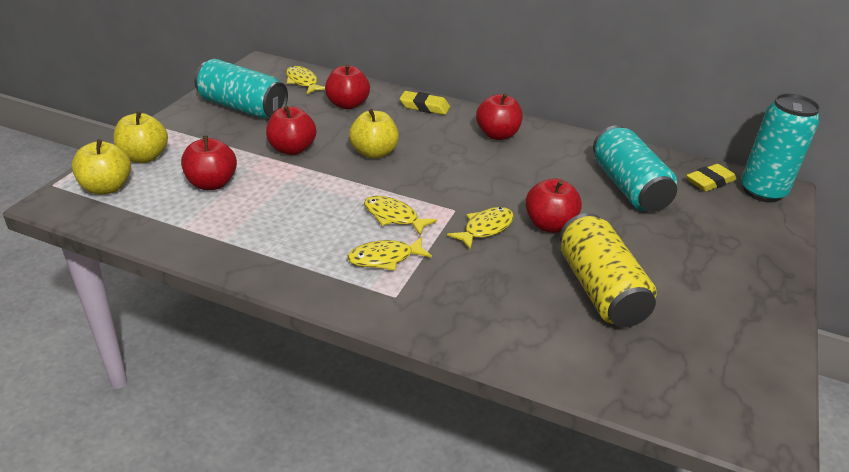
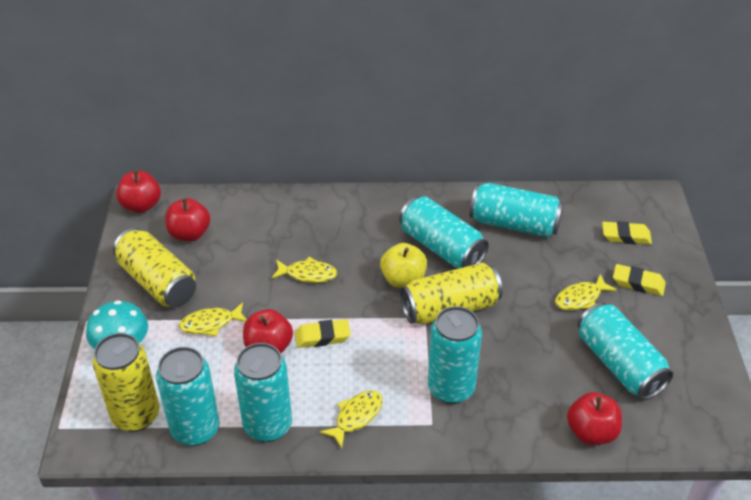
red apple: [181,136,237,190] [266,105,316,155] [325,64,370,110] [476,93,523,140] [525,179,582,233] = 5 -> [116,171,161,213] [165,198,210,241] [243,309,293,354] [567,392,622,445] = 4
turquoise can: [194,59,288,118] [593,125,677,212] [741,93,820,202] = 3 -> [156,347,220,446] [234,343,292,442] [399,196,489,268] [428,306,482,404] [470,183,564,238] [578,303,673,400] = 6
turquoise mushroom: none = 0 -> [86,300,148,349] = 1
yellow apple: [72,139,131,195] [114,111,168,163] [349,109,399,159] = 3 -> [380,243,427,288] = 1
yellow can: [560,213,657,327] = 1 -> [93,333,159,432] [113,228,196,307] [400,263,503,324] = 3
yellow eraser: [400,91,450,115] [686,164,737,192] = 2 -> [295,319,351,348] [602,221,652,244] [613,264,666,296] = 3

